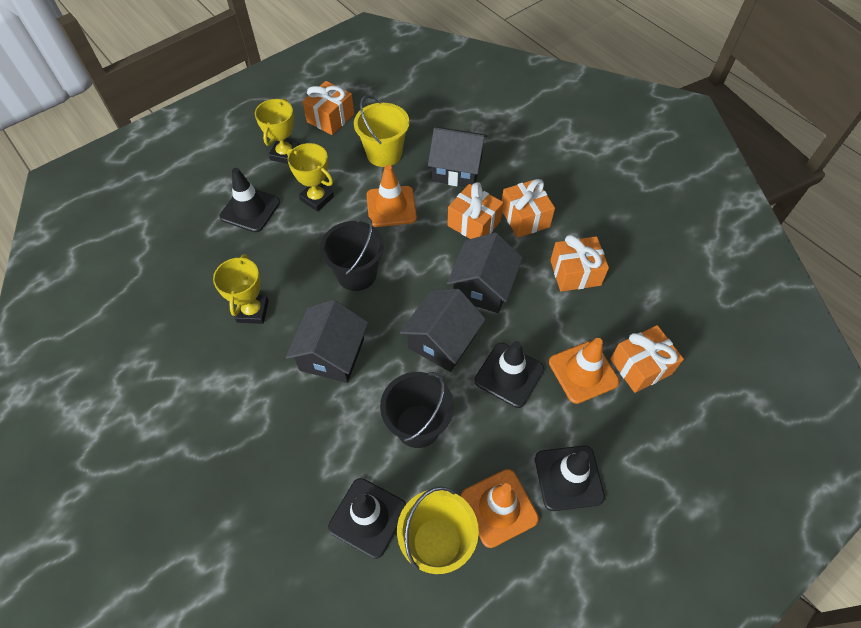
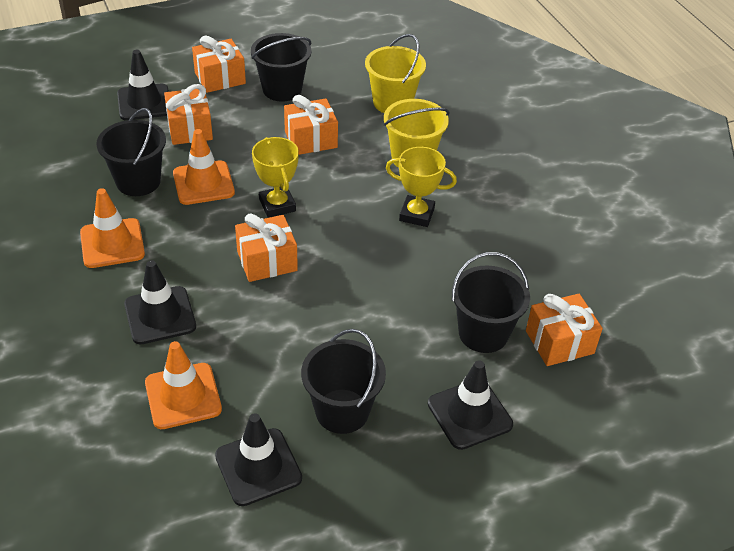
black bucket: [320,216,384,291] [380,372,454,448] = 2 -> [96,108,166,196] [251,33,312,102] [301,329,386,434] [452,252,530,353] = 4
black house: [286,300,368,383] [400,289,486,372] [428,127,487,187] [447,232,523,313] = 4 -> none = 0
yellow trophy: [213,254,269,324] [255,99,299,164] [287,143,334,212] = 3 -> [252,137,299,218] [386,147,457,227] = 2

